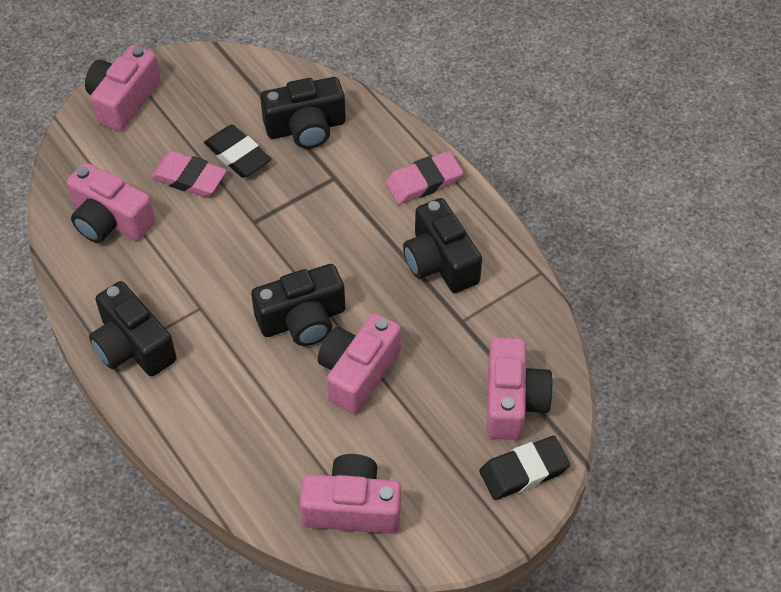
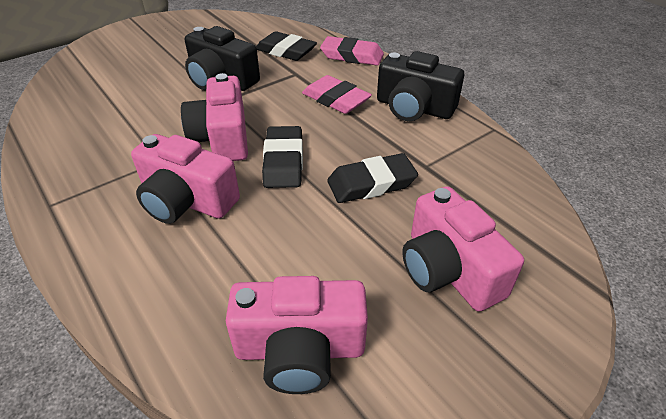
black camera: [89,281,176,376] [251,264,345,346] [260,77,346,149] [403,198,482,293] = 4 -> [185,26,260,91] [377,51,464,121] = 2
black eraser: [204,125,271,178] [479,436,570,500] = 2 -> [256,31,317,61] [262,126,303,188] [327,153,418,203] = 3
pink camera: [67,162,155,243] [85,45,161,131] [300,454,401,534] [318,313,401,414] [486,337,553,440] = 5 -> [131,134,240,224] [181,73,248,161] [226,276,368,394] [402,186,524,312] = 4

